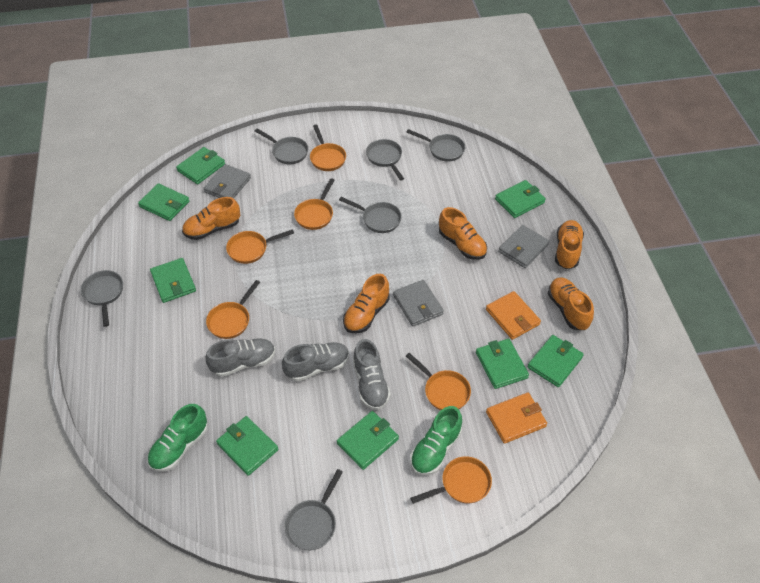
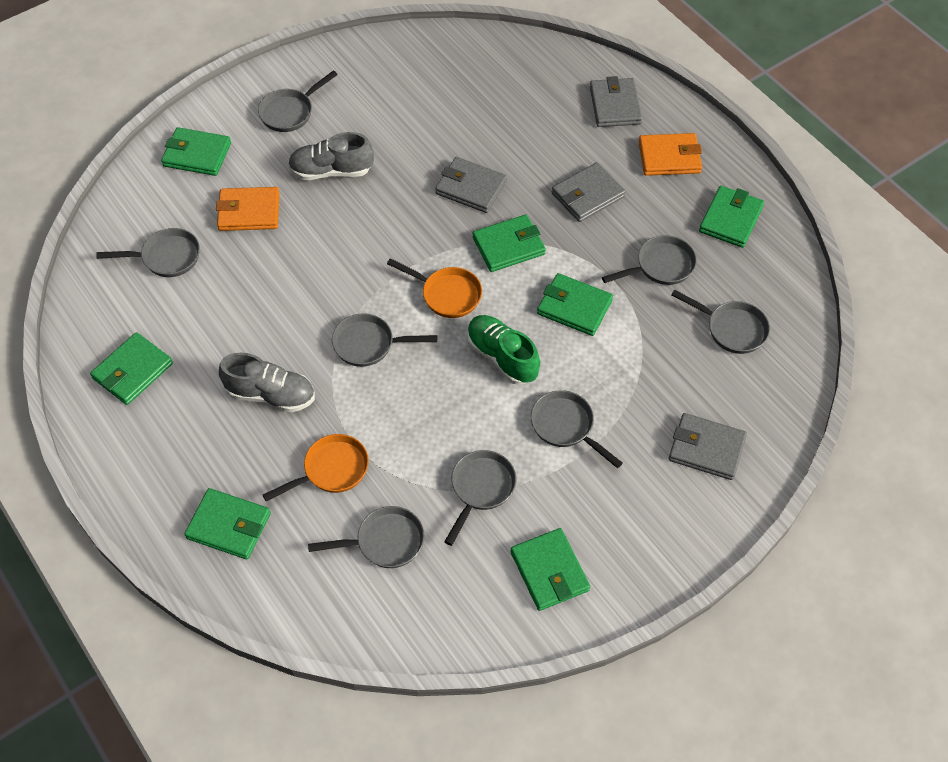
green shoe: [148,404,208,471] [410,406,462,475] = 2 -> [467,315,540,385] = 1
green wallet: [138,183,190,221] [150,258,196,303] [176,147,225,184] [216,416,278,476] [337,411,399,470] [476,339,529,389] [495,180,546,218] [527,335,584,387] = 8 -> [90,332,173,405] [161,127,231,176] [184,488,271,559] [472,214,546,272] [510,528,590,611] [537,273,613,336] [699,186,764,248] = 7
grey pan: [81,270,123,327] [255,128,308,164] [285,469,343,550] [339,197,402,233] [366,139,404,181] [406,129,465,162] = 6 -> [96,228,200,277] [258,70,338,132] [308,506,424,568] [332,313,437,367] [444,450,516,546] [531,390,623,468] [602,235,697,285] [671,290,770,354] = 8
grey shoe: [206,338,275,377] [282,342,349,381] [353,339,391,410] = 3 -> [219,353,315,412] [288,132,374,180] = 2
grey wallet: [203,164,251,198] [393,280,444,327] [498,225,549,268] = 3 -> [435,157,507,213] [552,162,626,222] [590,76,642,127] [669,413,747,480] = 4
orange pan: [206,280,260,339] [226,229,294,264] [294,178,335,230] [310,124,346,171] [406,353,471,410] [411,456,492,504] = 6 -> [263,434,369,501] [387,258,482,318] = 2
orange shoe: [182,197,240,240] [343,274,390,333] [439,207,487,260] [548,278,594,330] [555,220,584,269] = 5 -> none = 0

